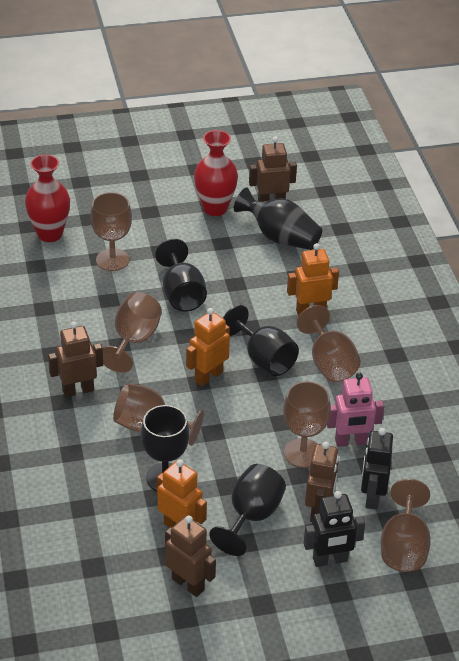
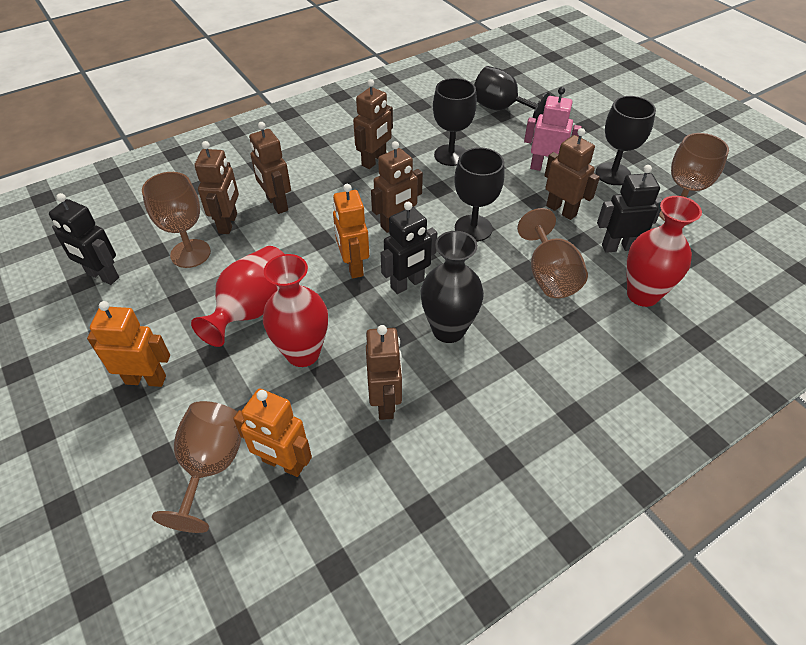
black robot: [304,491,365,567] [361,428,393,510] = 2 -> [49,193,119,285] [381,202,437,294] [597,165,663,253] = 3
brown goblet: [90,192,132,271] [103,292,162,373] [113,383,204,446] [283,381,331,468] [297,305,361,382] [380,479,431,572] = 6 -> [142,172,211,268] [152,401,242,533] [517,208,588,298] [659,133,729,225] = 4
brown robot: [48,321,103,397] [165,516,216,597] [249,137,297,202] [305,442,339,522] = 4 -> [195,141,239,234] [249,122,291,214] [353,79,393,169] [366,325,402,420] [371,141,423,233] [544,128,600,220] = 6
red vase: [25,155,70,242] [194,130,238,216] = 2 -> [191,246,284,347] [263,254,328,367] [626,196,702,307] = 3

